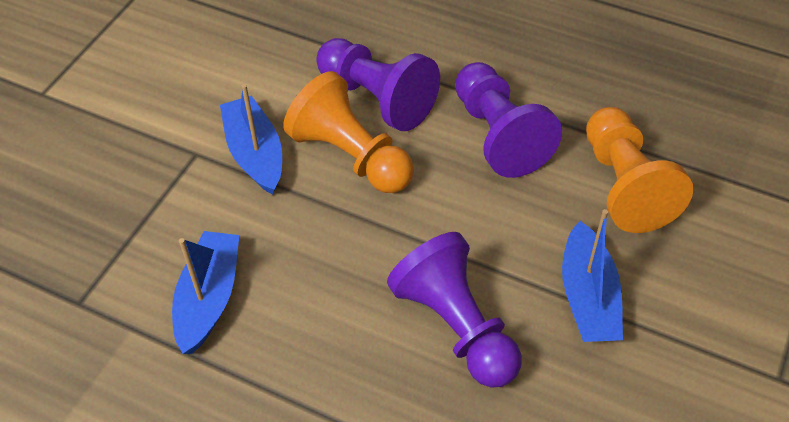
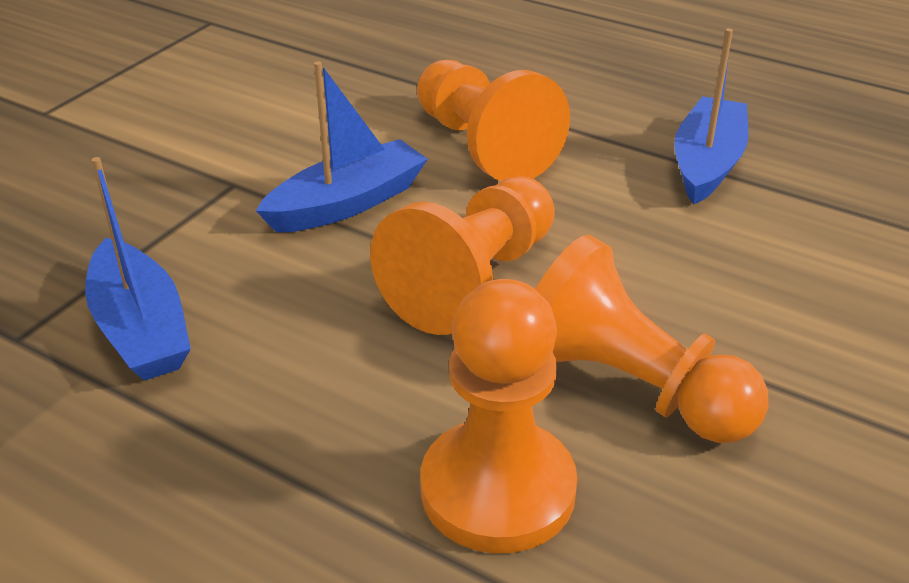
orange pawn: [283,71,414,193] [586,107,693,233] = 2 -> [370,176,555,335] [417,60,570,181] [421,279,578,553] [535,235,768,443] = 4
purple pawn: [316,38,440,131] [387,232,522,388] [455,62,562,178] = 3 -> none = 0

